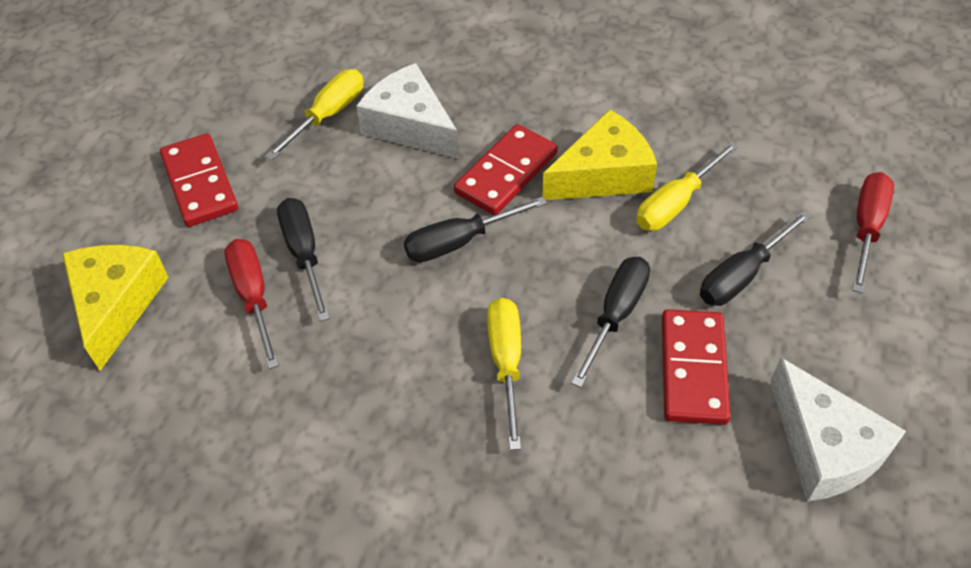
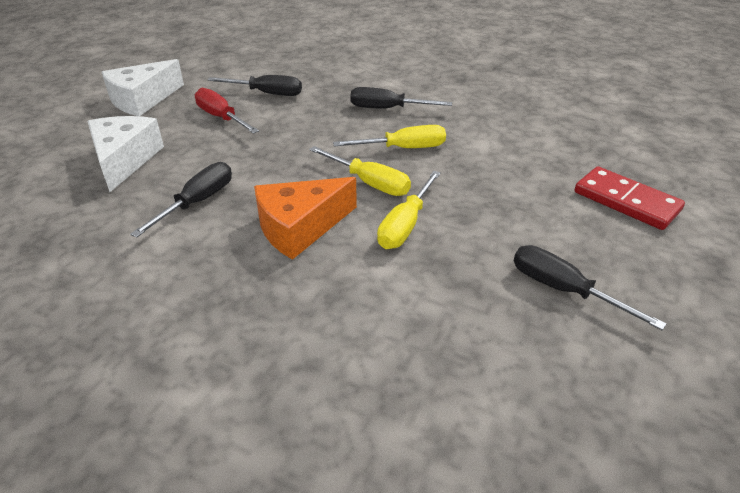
orange cheese: none = 0 -> [254,177,357,260] = 1
red domino: [160,133,238,227] [454,124,558,215] [662,309,731,425] = 3 -> [574,166,685,230] = 1
red screwdriver: [225,239,279,369] [852,172,894,293] = 2 -> [195,88,259,134] = 1
yellow cheese: [62,245,169,371] [542,109,657,200] = 2 -> none = 0

